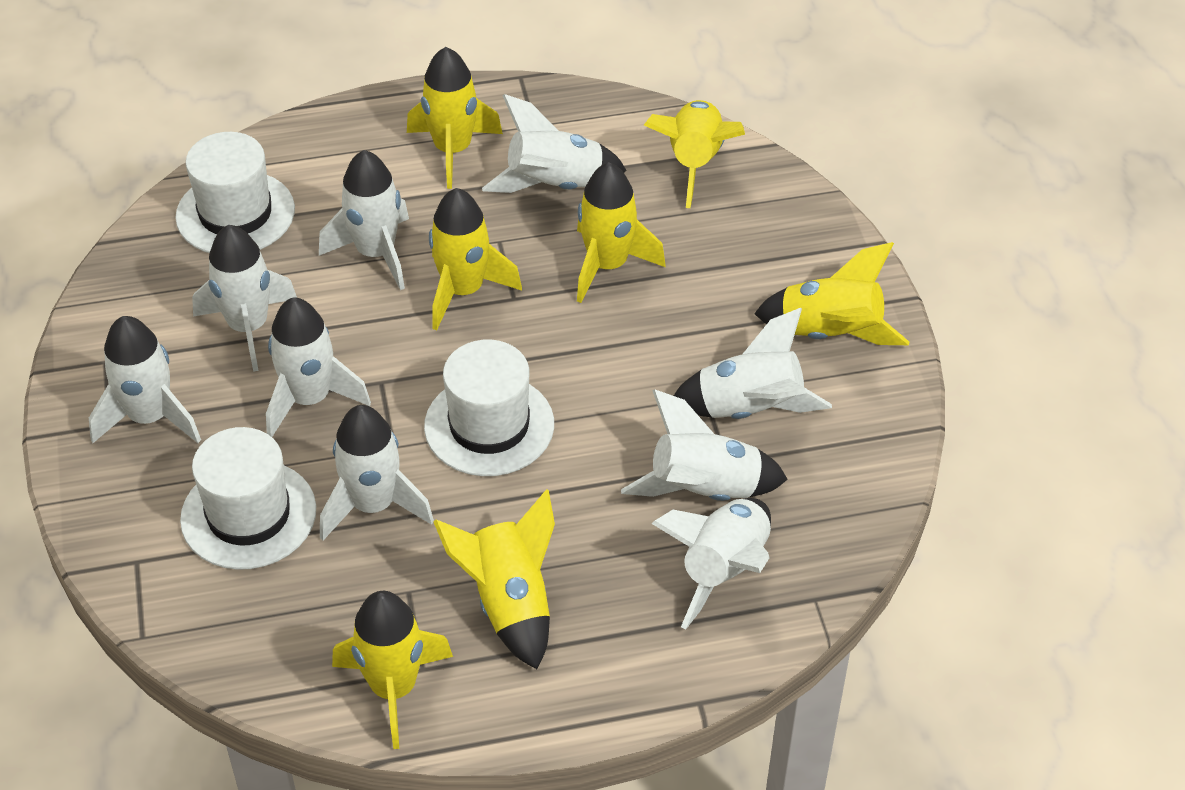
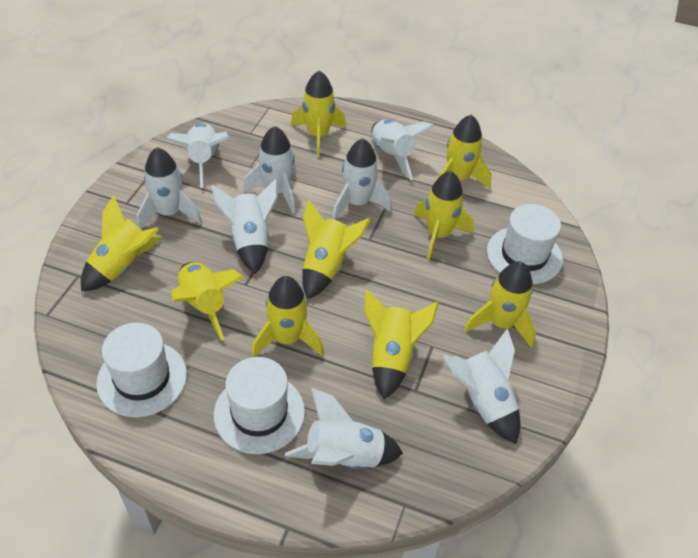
white rocket: [89,316,201,443] [192,225,297,372] [266,298,371,437] [319,150,409,290] [320,405,434,540] [482,94,627,193] [621,389,788,501] [651,498,771,629] [674,308,832,419] = 9 -> [137,147,202,229] [166,123,229,188] [211,179,278,274] [243,126,296,213] [285,388,403,469] [332,138,392,220] [371,119,435,180] [443,328,520,444] = 8
yellow rocket: [332,591,453,749] [407,47,503,189] [429,188,522,330] [433,489,555,669] [577,162,666,303] [644,100,745,208] [754,242,909,345] = 7 -> [81,195,161,292] [171,262,244,341] [252,276,324,357] [291,70,346,157] [302,199,371,299] [364,289,439,399] [414,171,474,260] [437,114,491,189] [464,261,536,348] = 9

